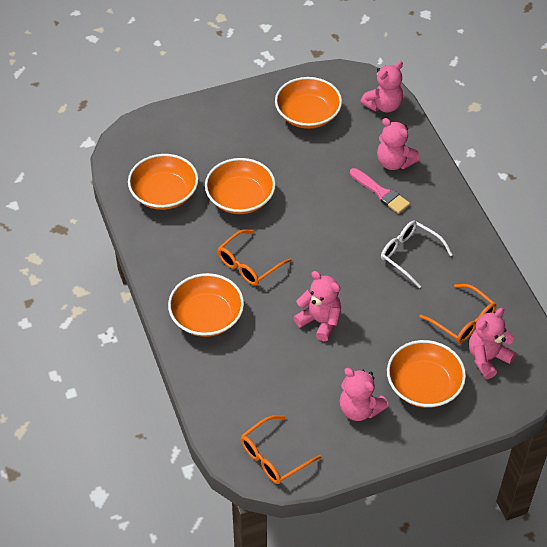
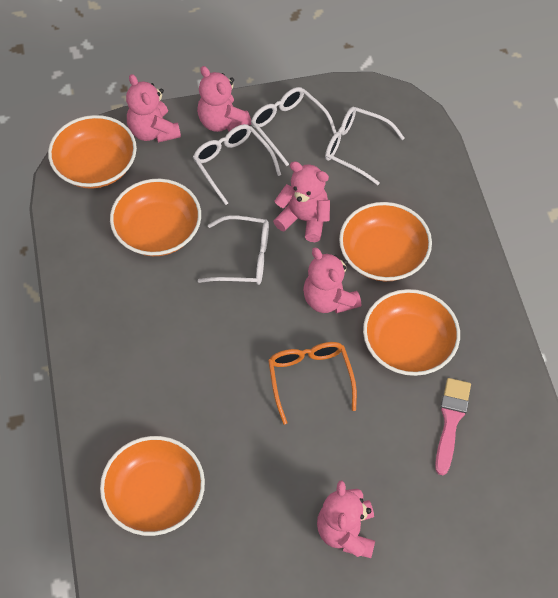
orange glasses: [217,230,291,285] [241,415,321,484] [419,284,496,343] = 3 -> [268,342,357,425] = 1
white glasses: [381,221,452,288] = 1 -> [193,124,281,205] [198,215,269,285] [251,87,336,166] [325,107,405,185] = 4

